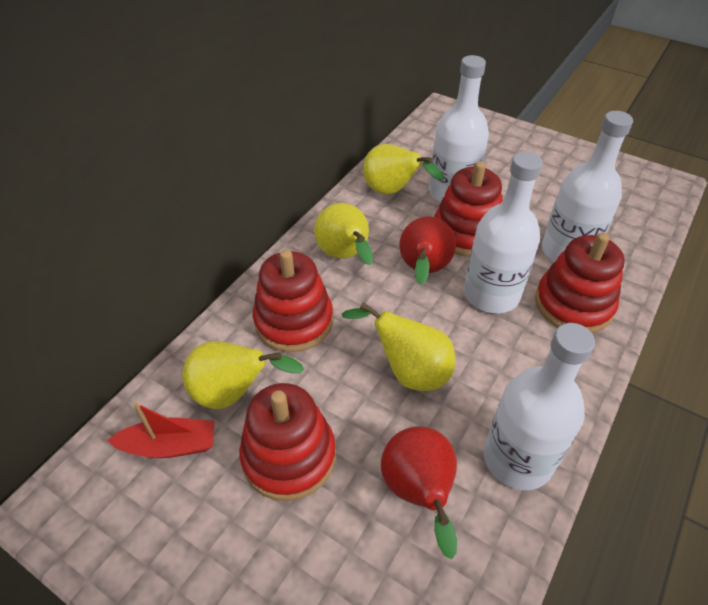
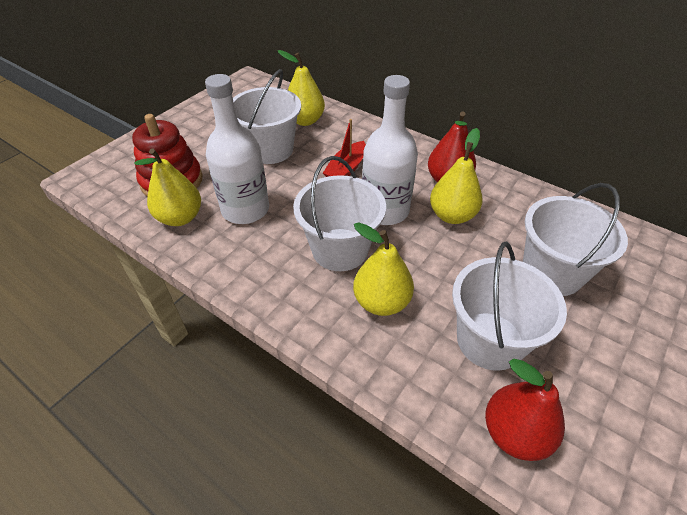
red stacking toy: [239,383,336,501] [253,249,333,352] [434,161,503,257] [535,232,625,333] = 4 -> [132,114,202,196] = 1
white bottle: [429,55,489,202] [464,152,543,313] [484,323,595,490] [542,111,633,262] = 4 -> [205,74,269,224] [362,75,418,225] = 2
white bucket: none = 0 -> [233,69,301,164] [293,156,386,271] [452,242,567,371] [523,183,628,296] = 4

